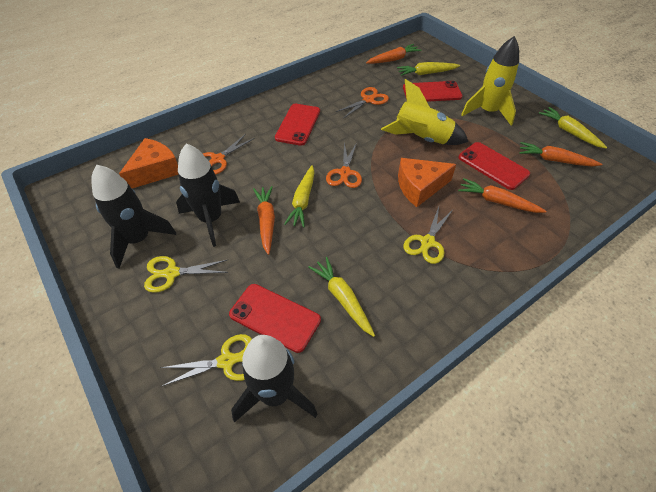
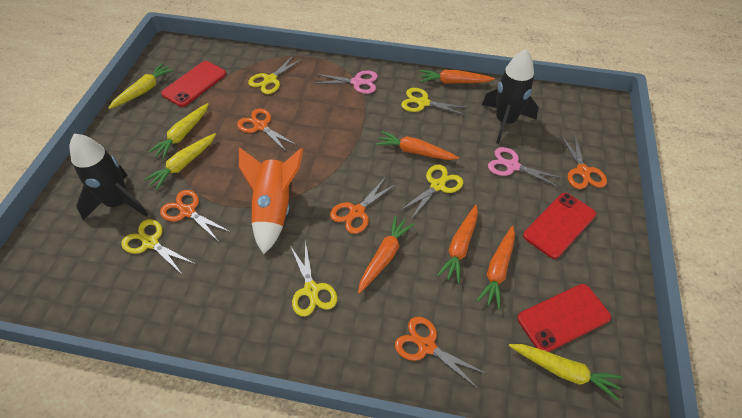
black rocket: [91,164,176,269] [176,143,240,247] [231,335,317,423] = 3 -> [70,134,148,220] [482,49,539,144] = 2
orange carrot: [253,186,275,255] [366,44,422,64] [458,178,547,213] [519,142,602,167] = 4 -> [358,215,415,294] [376,131,459,160] [420,70,495,84] [437,205,478,284] [476,226,515,310] = 5
orange cheese: [119,138,178,189] [398,158,456,207] = 2 -> none = 0
orange rocket: none = 0 -> [239,147,303,254] = 1
orange scissors: [203,134,255,175] [326,142,362,188] [336,87,389,118] = 3 -> [160,190,230,242] [237,108,298,152] [330,178,396,234] [395,317,487,389] [561,135,607,189] = 5
pink scissors: none = 0 -> [315,70,378,94] [488,147,563,188] = 2
red phone: [229,284,321,353] [275,104,320,146] [403,81,463,102] [459,142,530,190] = 4 -> [161,61,226,107] [517,284,611,352] [523,193,596,259] = 3
yellow rocket: [381,79,469,145] [461,36,519,126] = 2 -> none = 0
yellow scissors: [144,256,228,293] [160,334,252,386] [403,207,453,264] = 3 -> [121,219,195,274] [248,55,304,94] [290,241,337,317] [399,165,463,220] [401,88,469,116] = 5

